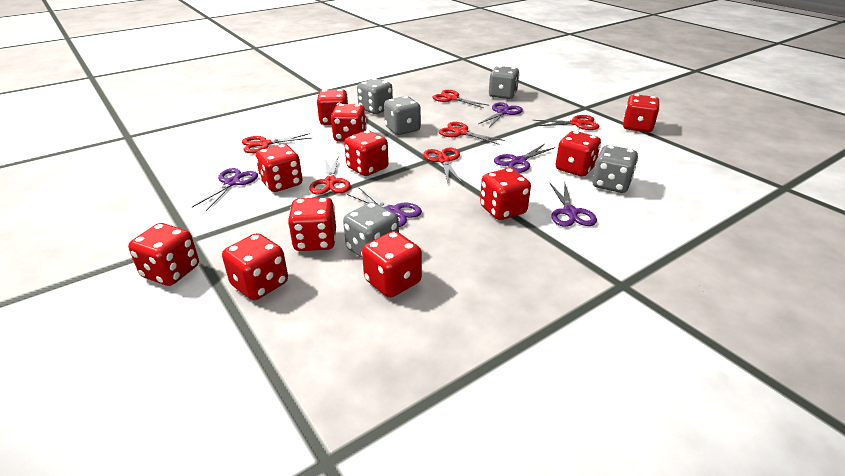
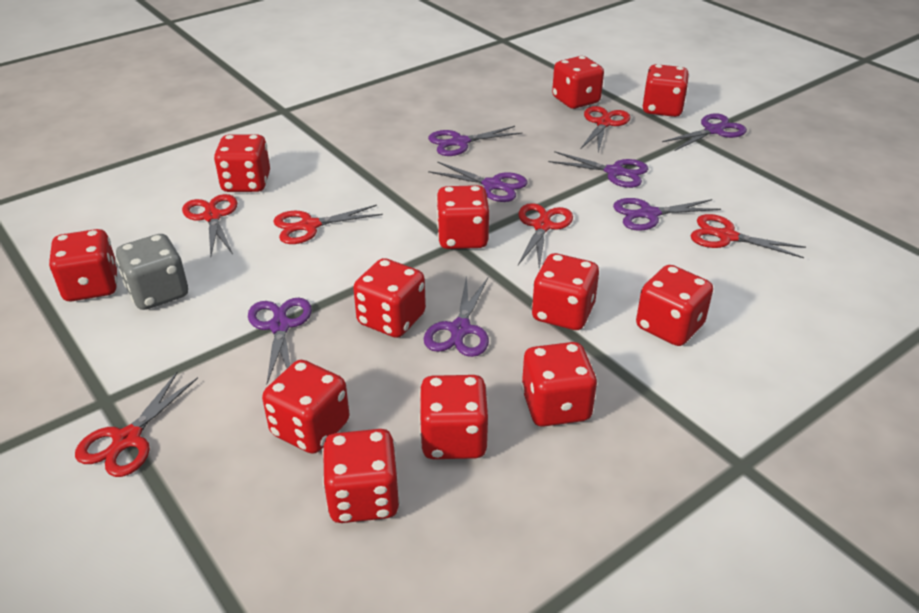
grey dice: [343,202,399,258] [357,78,393,114] [384,96,421,135] [489,66,520,99] [592,145,638,193] = 5 -> [116,234,188,310] = 1
purple scissors: [192,168,258,211] [347,187,422,227] [478,102,523,128] [494,144,556,173] [550,182,597,227] = 5 -> [248,298,312,384] [424,275,489,357] [428,126,522,156] [428,161,527,202] [548,151,648,188] [613,198,721,231] [662,113,747,151] = 7
red dice: [128,223,199,286] [222,233,288,300] [256,144,303,192] [288,197,336,251] [316,89,348,125] [331,104,367,141] [344,130,389,176] [362,231,422,298] [480,168,531,220] [555,131,601,176] [623,94,660,132] = 11 -> [49,229,118,301] [214,134,270,192] [262,360,350,454] [322,429,400,523] [353,258,426,338] [419,375,488,459] [436,185,489,249] [521,342,597,427] [532,253,599,330] [552,56,604,109] [636,265,713,346] [642,64,689,117] = 12

